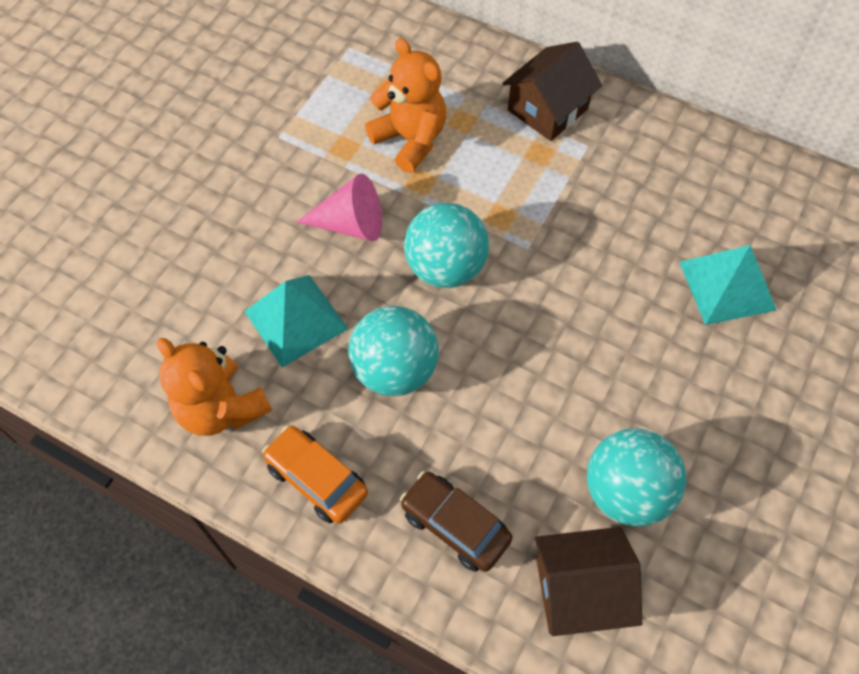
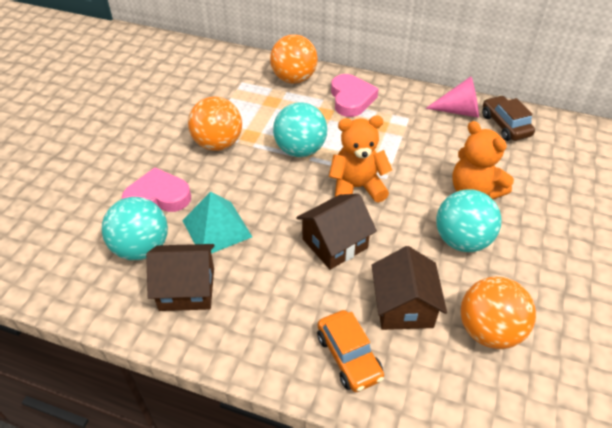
brown house: [502,42,602,141] [534,527,642,636] = 2 -> [146,244,215,311] [296,194,377,270] [372,246,447,330] = 3
orange ball: none = 0 -> [188,97,242,151] [270,34,318,84] [461,277,536,349] = 3
pink heart: none = 0 -> [122,167,191,212] [331,74,379,117] = 2
turquoise pyramid: [244,275,348,367] [679,245,776,325] = 2 -> [182,192,252,254] = 1

